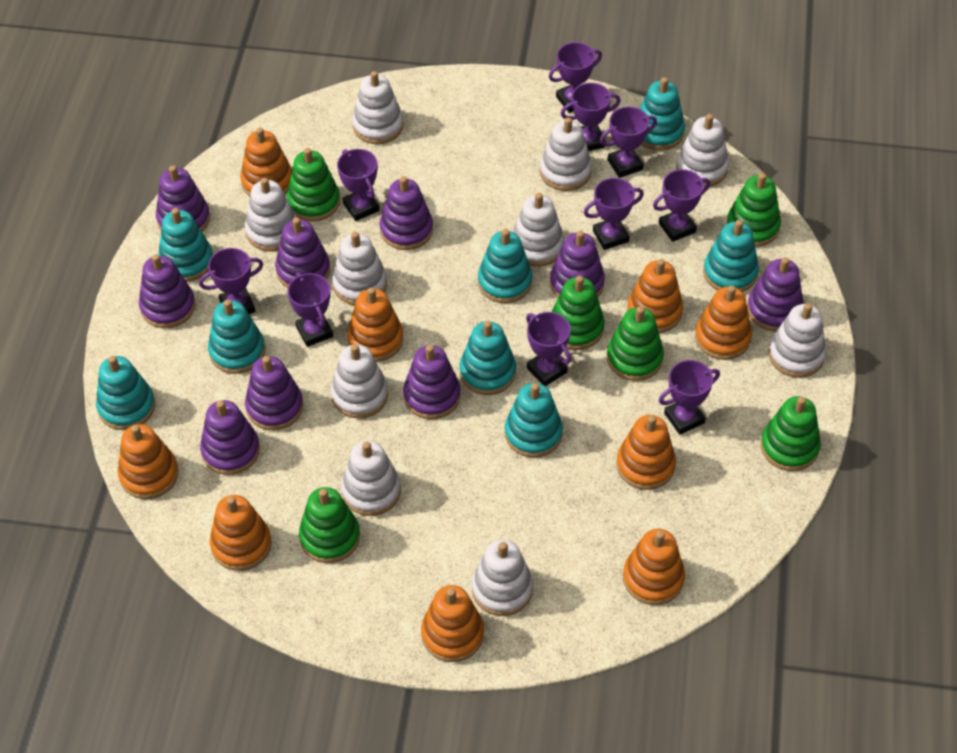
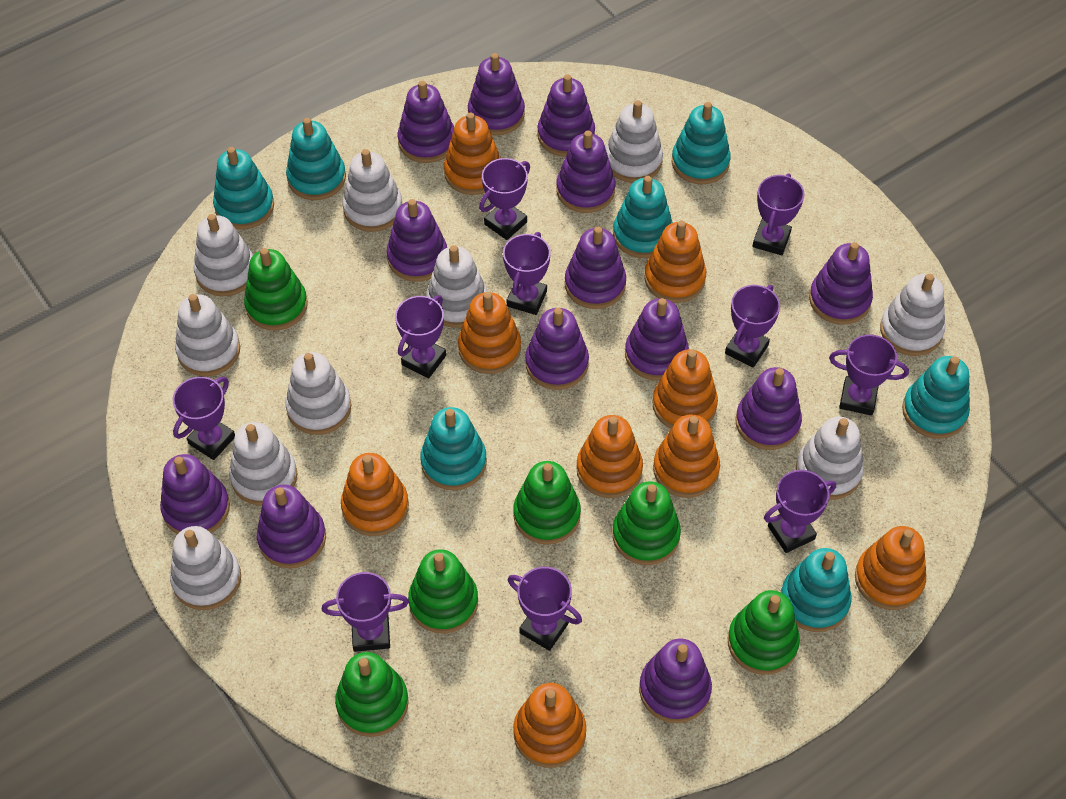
purple stacking toy: [139,254,196,328] [156,165,210,232] [200,400,260,475] [245,356,303,430] [275,217,330,288] [379,176,433,250] [403,345,461,419] [550,231,605,297] [747,257,804,332] = 9 -> [160,454,230,534] [257,485,326,568] [387,199,447,281] [398,81,454,163] [468,53,525,135] [525,308,589,390] [537,74,595,157] [556,131,615,213] [565,227,626,309] [625,298,689,380] [639,638,712,723] [735,367,802,450] [809,242,873,325] = 13
turquoise stacking toy: [96,356,155,430] [158,208,213,282] [208,299,265,374] [460,321,516,395] [478,229,532,303] [505,383,563,457] [640,77,685,151] [703,220,759,292] = 8 -> [213,147,274,229] [286,118,346,200] [420,407,487,490] [613,176,673,258] [671,102,731,184] [781,548,851,632] [902,356,970,439] = 7

